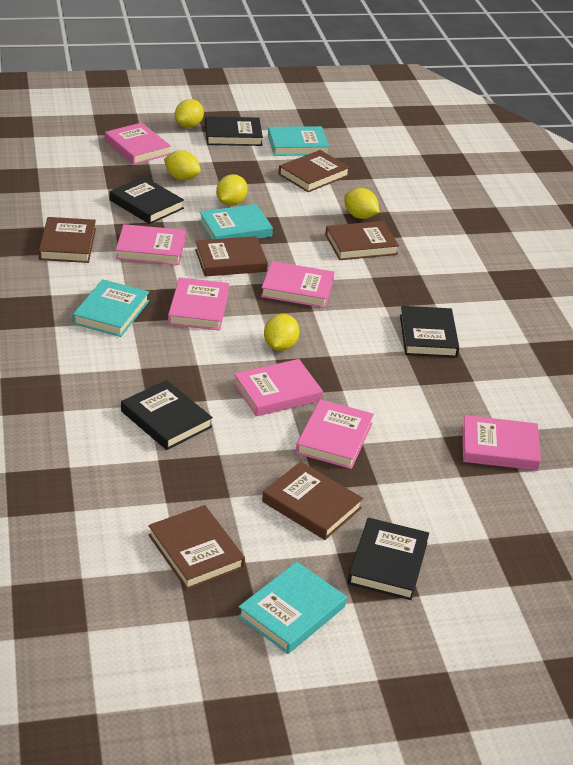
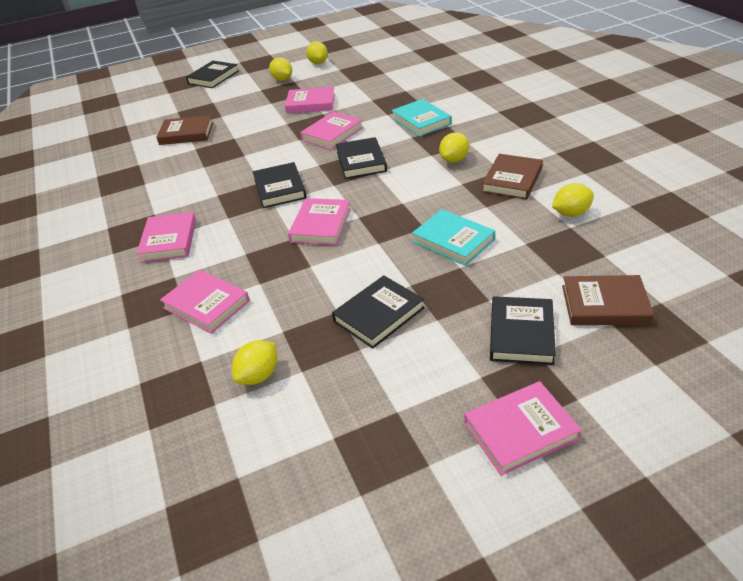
brown book: [38,217,96,263] [148,505,245,590] [195,236,268,277] [262,462,363,540] [279,150,350,192] [325,221,399,260] = 6 -> [156,115,213,145] [482,154,543,200] [562,275,654,325] = 3
pink book: [105,123,171,165] [116,224,185,265] [168,277,229,331] [234,359,323,416] [261,261,335,308] [296,399,374,469] [462,415,541,471] = 7 -> [136,212,196,262] [160,270,250,334] [285,87,335,113] [288,198,351,245] [300,111,363,150] [464,381,582,476] = 6
turquoise book: [73,279,149,337] [199,204,273,239] [238,562,347,654] [268,126,329,156] = 4 -> [391,99,452,137] [412,209,495,266] = 2

